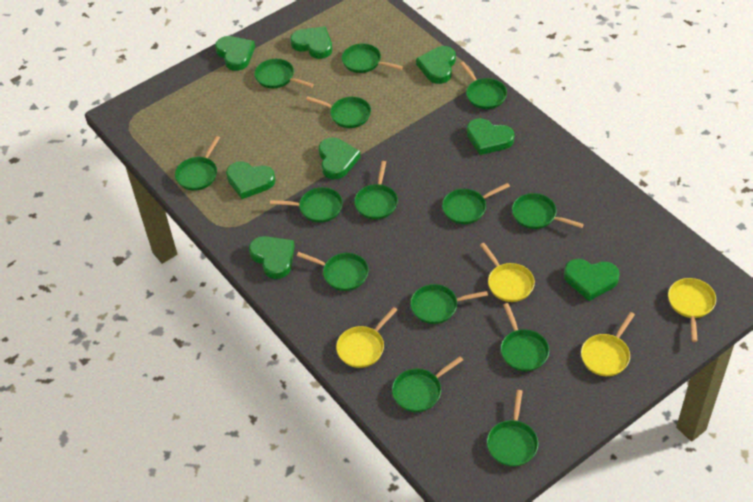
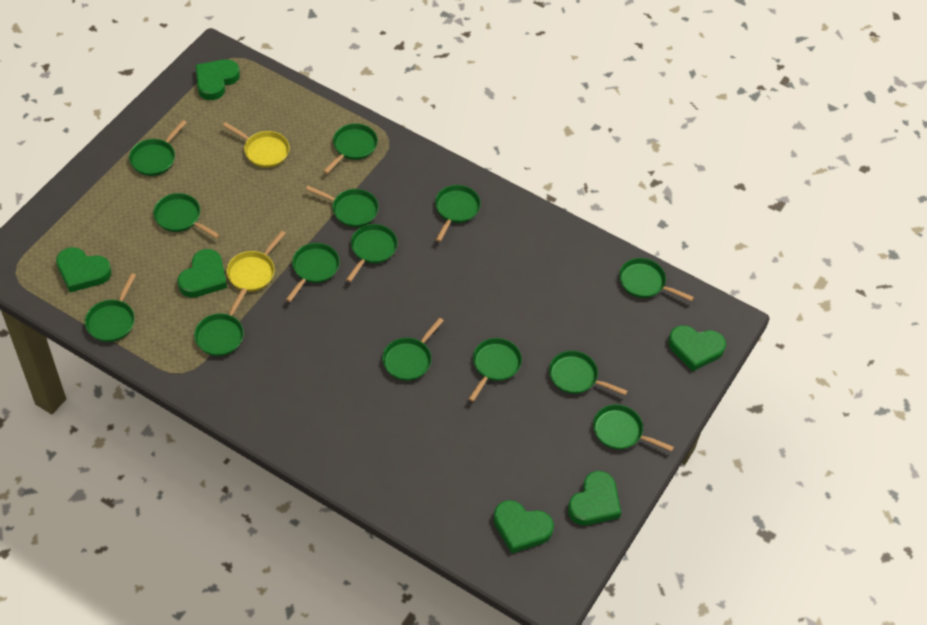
green heart: [215,36,255,71] [226,162,275,199] [249,236,294,279] [290,26,332,59] [319,138,361,179] [416,46,456,84] [467,118,515,155] [564,259,620,301] = 8 -> [56,247,111,292] [178,249,227,298] [196,59,240,100] [493,500,554,553] [568,471,621,525] [668,325,726,371] = 6
yellow pan: [336,307,397,368] [480,243,535,302] [581,312,635,376] [668,278,716,342] = 4 -> [223,122,290,168] [227,231,286,292] = 2

